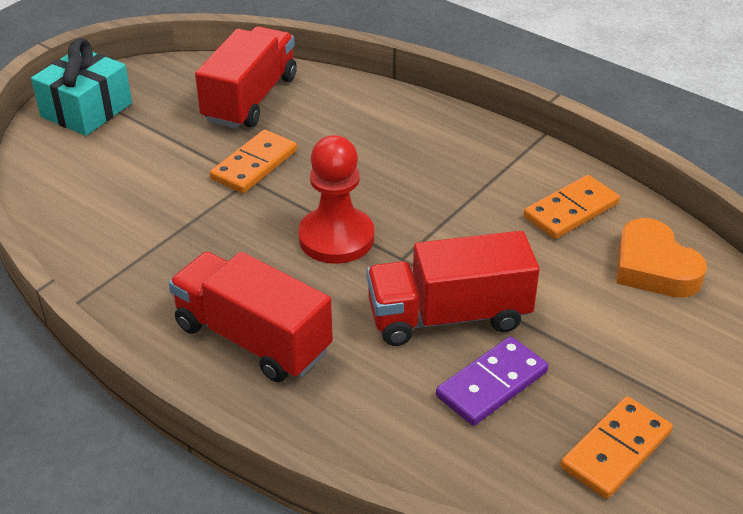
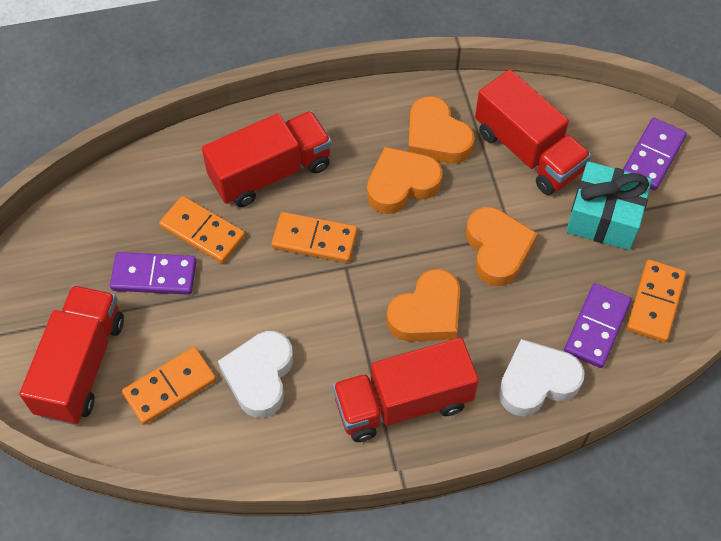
orange domino: [210,130,297,193] [524,175,620,239] [561,396,673,499] = 3 -> [122,347,216,425] [159,196,245,263] [271,212,357,263] [627,260,686,342] = 4
orange heart: [616,218,707,298] = 1 -> [367,147,443,214] [387,269,460,342] [408,96,475,164] [466,207,538,286] = 4
purple domino: [436,336,548,426] = 1 -> [110,252,196,295] [564,283,631,368] [623,118,687,190] = 3
red pawn: [298,135,374,264] = 1 -> none = 0
red truck: [169,252,333,382] [195,26,297,129] [367,231,540,346] = 3 -> [19,285,124,424] [202,111,332,207] [333,338,479,442] [475,69,591,195] = 4
white heart: none = 0 -> [218,331,293,418] [499,339,585,416] = 2

